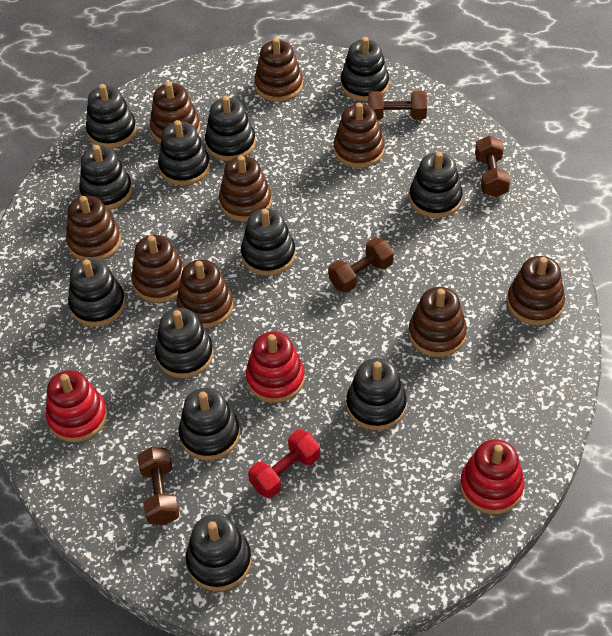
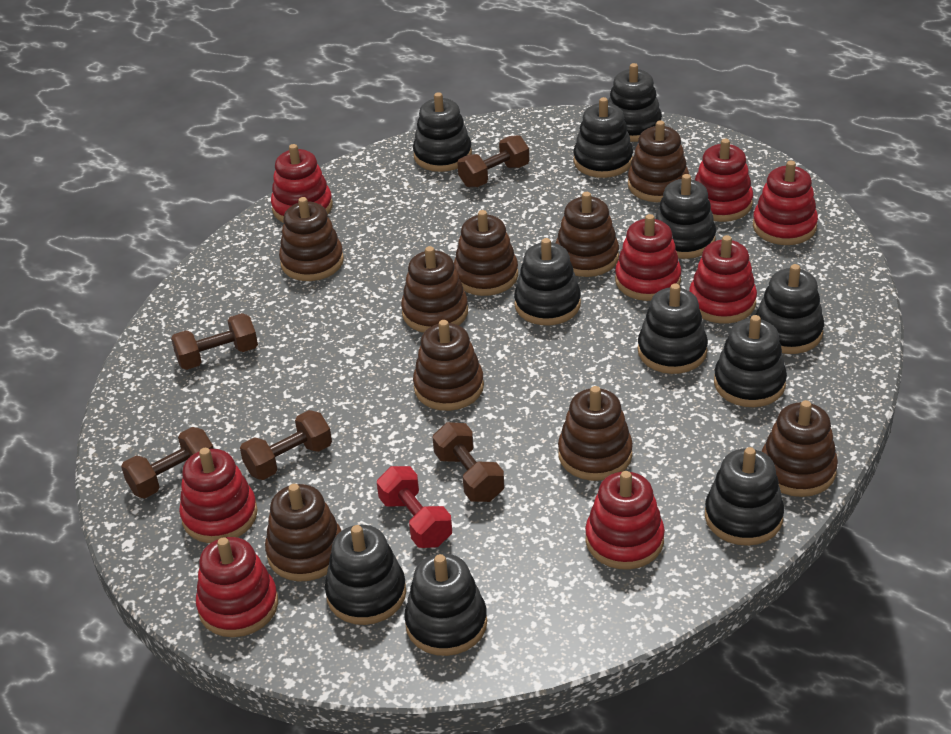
black stacking toy: [68,258,125,327] [79,145,132,210] [86,84,137,148] [155,308,213,378] [158,120,210,186] [179,388,240,461] [186,514,252,591] [205,96,256,161] [241,208,295,276] [341,37,389,101] [346,358,406,430] [409,152,463,218] = 12 -> [325,525,406,625] [404,553,487,656] [413,92,472,172] [514,238,581,325] [573,97,633,178] [608,63,662,142] [638,284,708,374] [656,174,716,259] [705,447,784,546] [714,315,787,407] [755,264,824,354] = 11
brown dumbbell: [137,447,180,525] [328,237,394,293] [368,91,427,120] [475,135,511,197] = 4 -> [121,427,214,498] [171,313,258,370] [240,410,332,480] [433,422,504,502] [457,135,529,188] = 5
red stacking toy: [46,370,107,442] [246,332,305,403] [460,439,524,514] = 3 -> [179,448,258,543] [196,537,278,637] [271,144,333,223] [585,471,665,570] [615,214,681,301] [689,235,757,323] [695,139,753,222] [753,161,818,245] = 8

